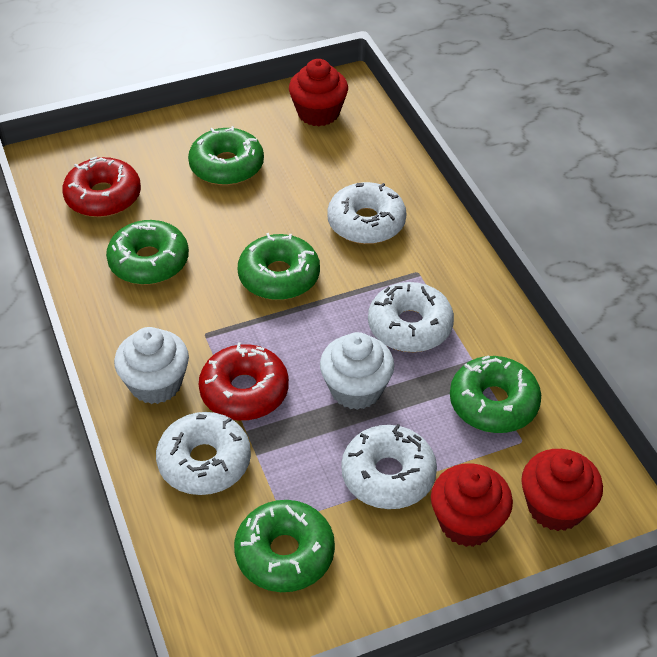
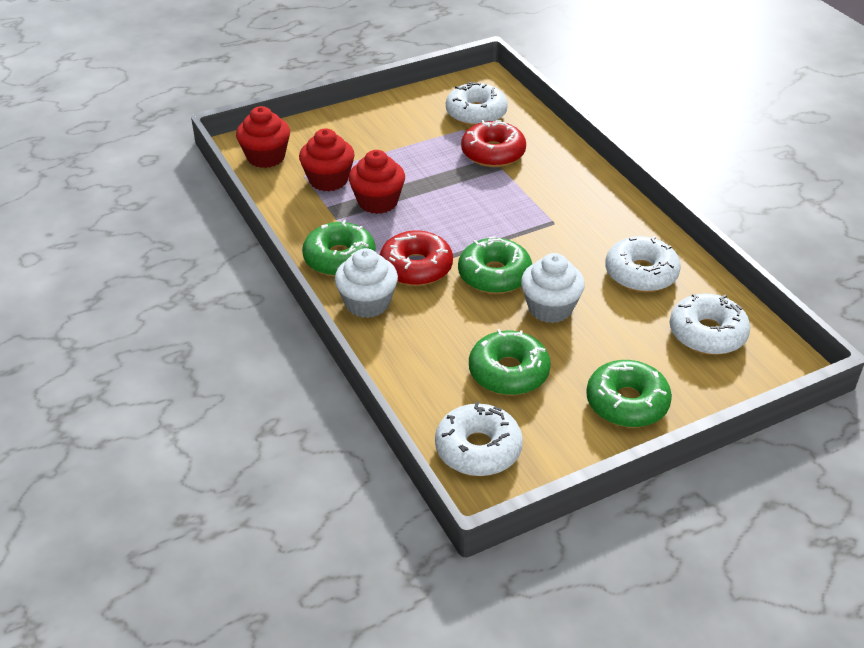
green donut: [106,220,189,285] [188,126,264,186] [234,500,335,592] [238,233,320,300] [450,355,541,433] = 5 -> [302,220,376,276] [458,236,532,294] [469,329,551,395] [586,360,672,428] = 4

